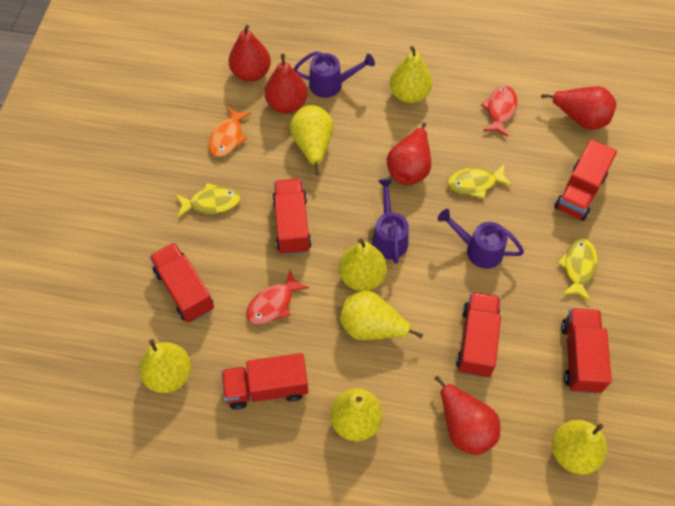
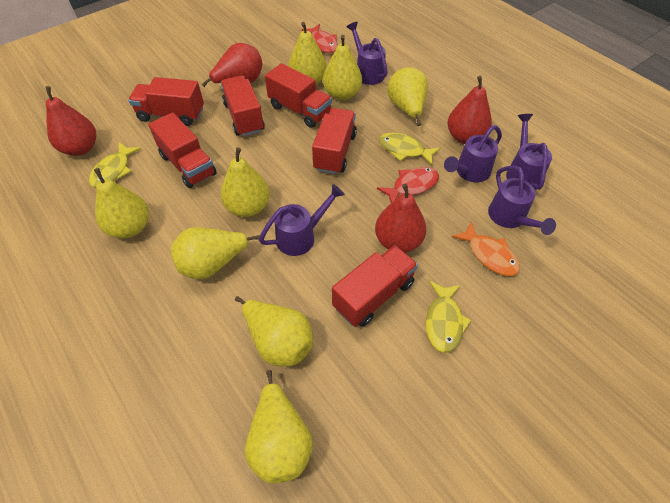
purple watering can: [294,51,375,98] [372,179,409,264] [438,209,524,269] = 3 -> [259,184,345,256] [347,22,388,85] [444,125,502,182] [488,166,556,235] [506,114,552,190] = 5
red pear: [229,25,271,82] [265,54,308,113] [387,123,431,185] [435,376,500,455] [541,86,616,130] = 5 -> [46,86,96,156] [201,43,262,87] [375,183,426,252] [447,76,492,144] = 4
yellow pear: [139,339,191,393] [290,105,334,175] [330,388,383,441] [339,238,387,291] [340,291,423,340] [390,46,432,103] [552,420,607,475] = 7 -> [94,168,149,238] [171,227,260,279] [221,147,270,217] [235,296,313,366] [245,370,313,483] [288,22,327,85] [323,35,362,100] [387,67,428,126] = 8

